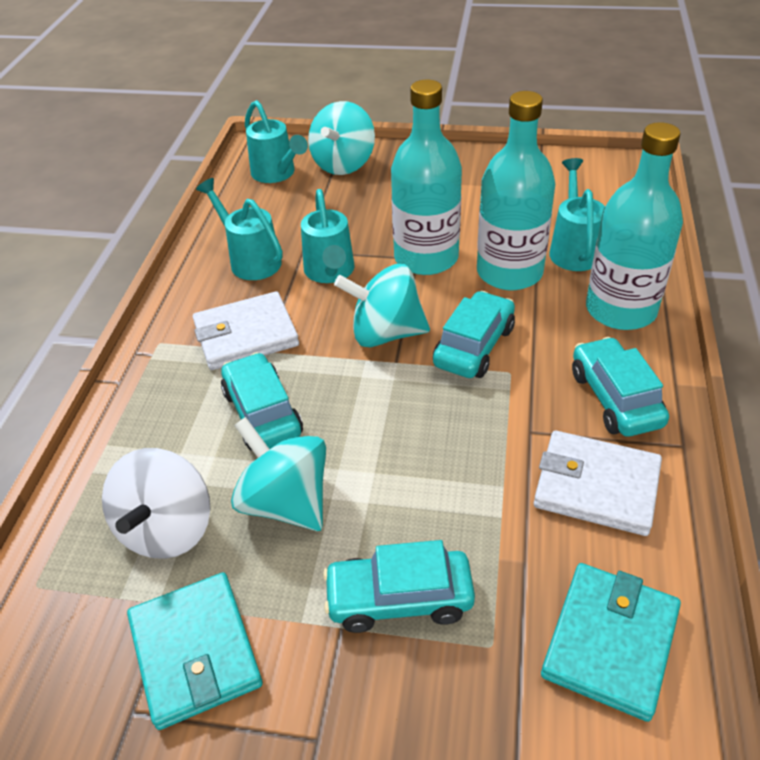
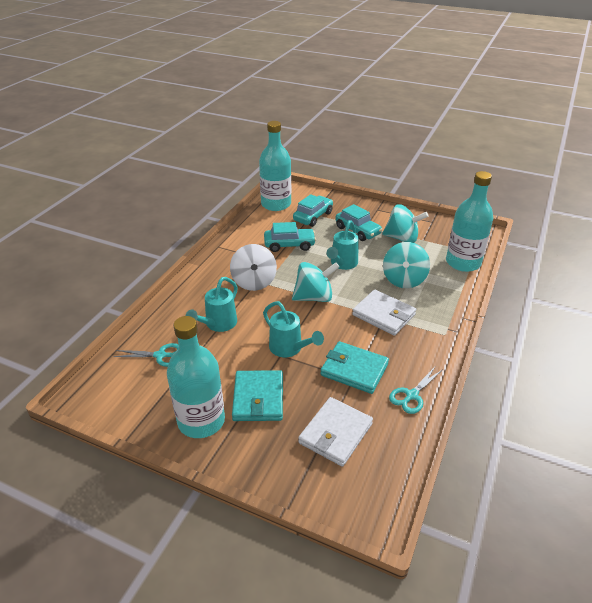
turquoise car: [221,352,303,451] [323,540,475,633] [433,291,515,378] [572,337,669,437] = 4 -> [264,222,316,252] [293,194,333,227] [335,204,382,241] = 3
turquoise scissors: none = 0 -> [113,343,179,367] [389,367,442,414] = 2
turquoise watering can: [196,178,282,280] [245,100,308,183] [301,189,355,283] [549,158,605,271] = 4 -> [186,277,237,332] [263,301,324,357] [327,220,359,270] = 3

